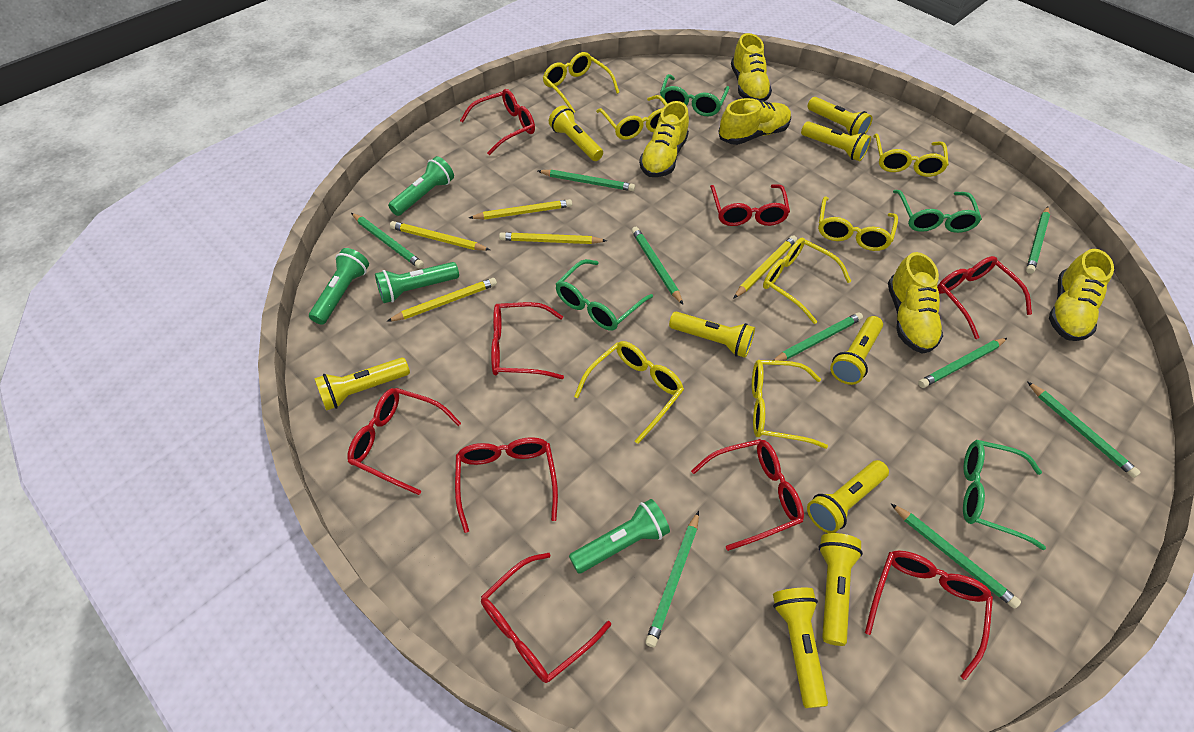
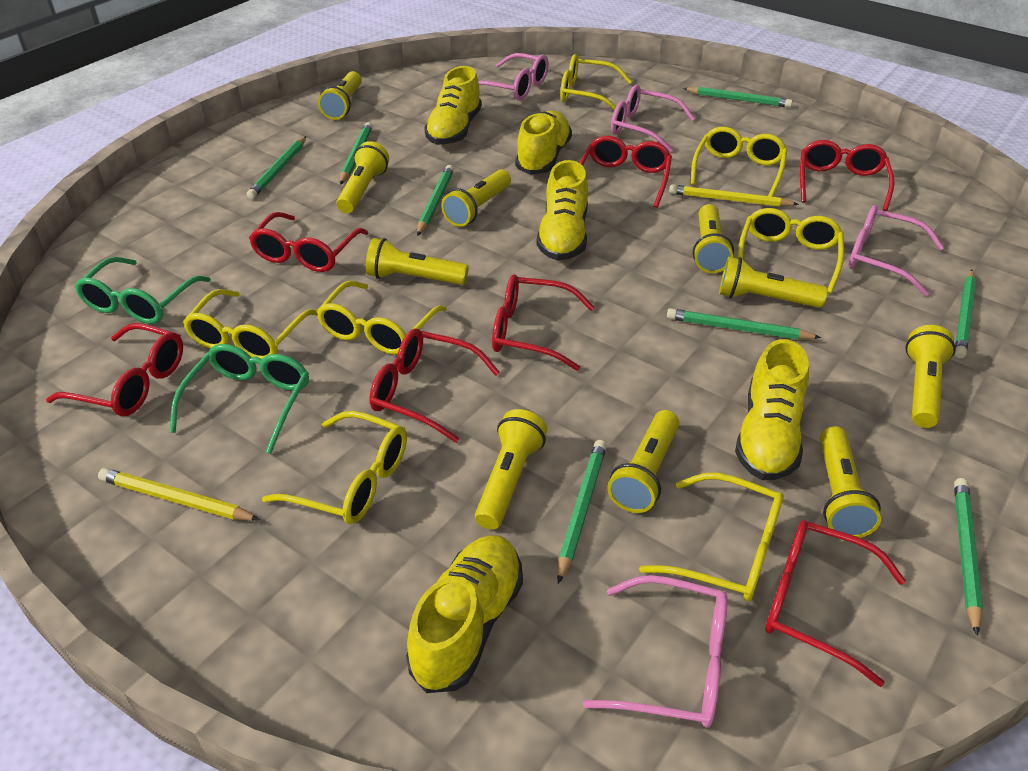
green flashlight: [309,248,369,325] [375,262,459,303] [388,156,454,216] [569,499,670,574] = 4 -> none = 0
green glasses: [556,259,653,331] [660,74,729,116] [893,190,982,233] [963,440,1046,550] = 4 -> [75,257,211,324] [170,344,309,454] = 2
green pencil: [351,213,424,269] [538,170,635,191] [631,227,683,305] [645,511,699,647] [774,313,863,361] [890,503,1021,609] [918,338,1007,388] [1026,206,1050,274] [1027,381,1141,478] = 9 -> [247,136,306,199] [340,122,373,185] [417,165,454,236] [557,440,607,584] [667,308,821,340] [683,87,793,108] [954,478,983,636] [955,269,976,358] = 8
pink glasses: none = 0 -> [478,53,549,101] [583,575,728,728] [611,85,695,152] [848,205,944,296] = 4
red glasses: [347,388,461,495] [455,437,558,533] [460,89,535,155] [481,553,611,683] [491,302,564,379] [691,439,804,551] [710,184,790,226] [865,551,993,680] [937,256,1032,339] = 9 -> [46,323,183,416] [249,212,368,272] [369,329,500,443] [492,274,595,371] [580,136,672,208] [765,520,906,687] [800,140,895,211] = 7
yellow flashlight: [314,357,410,411] [549,105,603,161] [669,312,755,358] [773,588,828,708] [801,121,871,161] [807,97,872,136] [807,460,889,533] [818,533,863,646] [830,316,883,385] = 9 -> [318,71,362,120] [336,141,389,213] [366,238,469,285] [441,169,511,227] [475,409,547,530] [607,410,679,513] [693,204,734,273] [719,257,828,308] [820,426,881,538] [905,325,956,428] = 10
yellow pencil: [386,278,497,322] [390,221,490,250] [469,199,572,220] [499,232,607,244] [733,235,797,299] = 5 -> [98,468,260,521] [669,184,799,207] = 2

